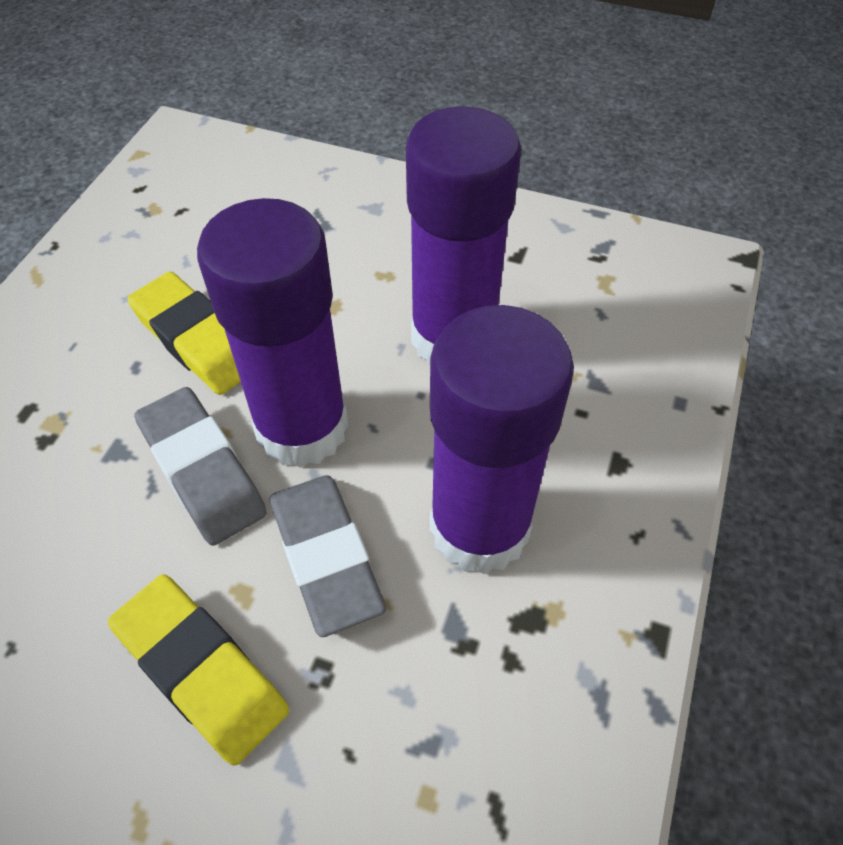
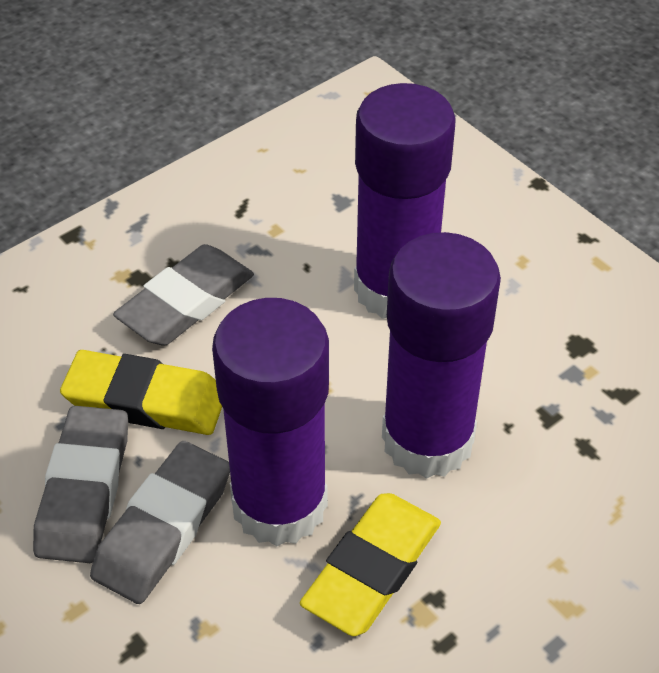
grey eraser: [134,387,267,546] [269,475,386,637] = 2 -> [33,406,128,563] [90,441,230,604] [113,244,254,345] = 3

